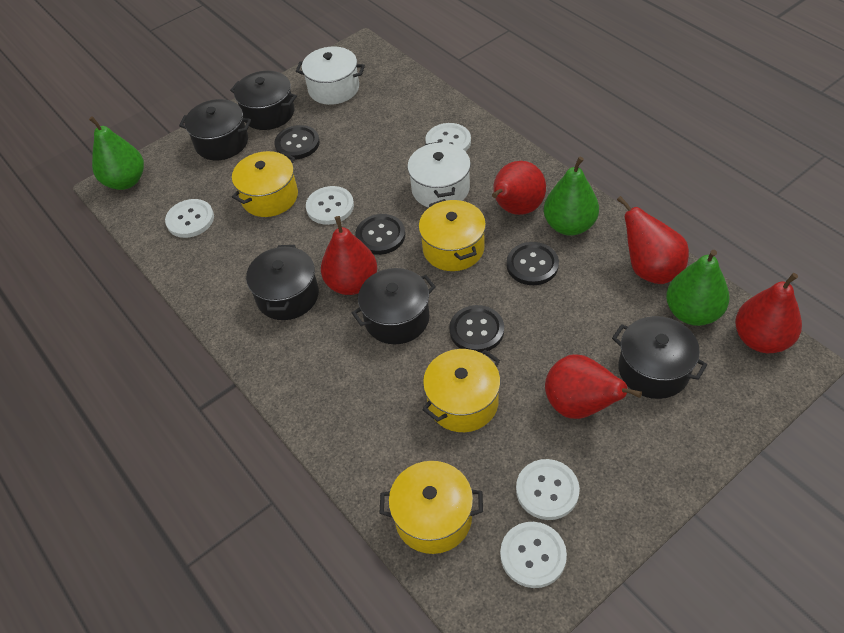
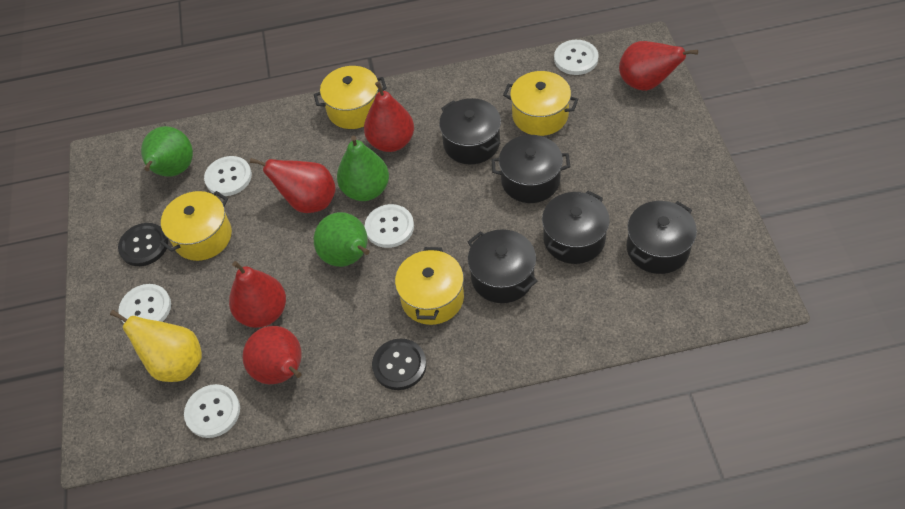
black button: [274,125,320,160] [355,214,405,255] [449,305,504,353] [507,242,559,285] = 4 -> [118,223,168,266] [372,339,427,390] = 2
white pot: [296,47,365,105] [407,142,471,208] = 2 -> none = 0
yellow pear: none = 0 -> [110,310,202,382] = 1

